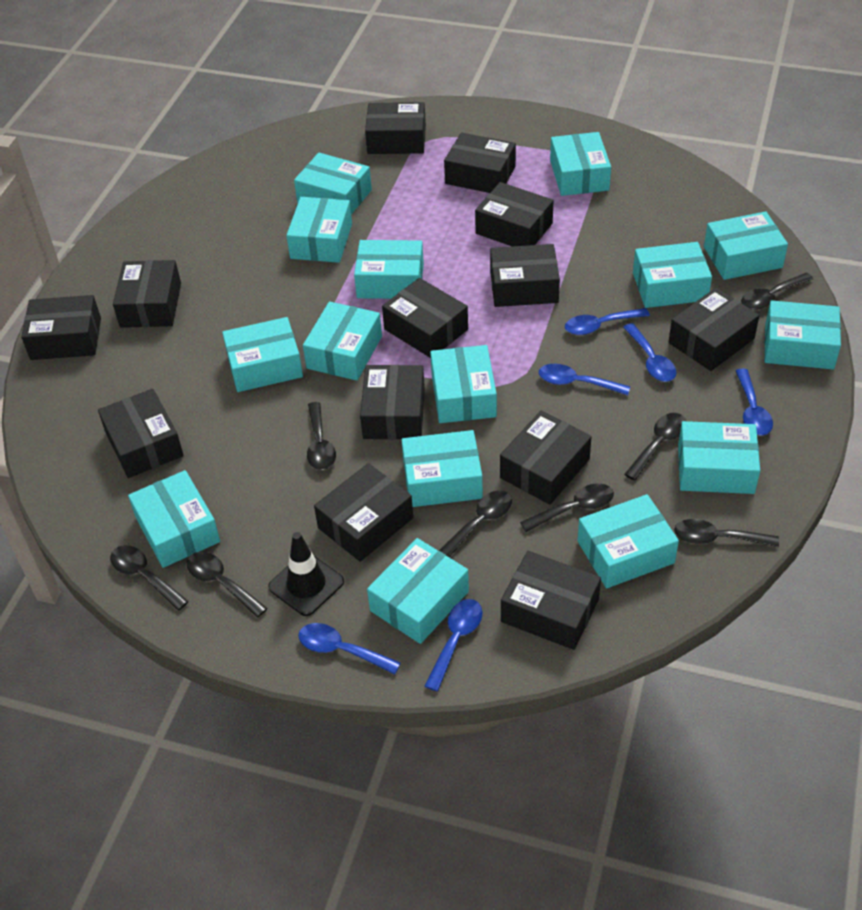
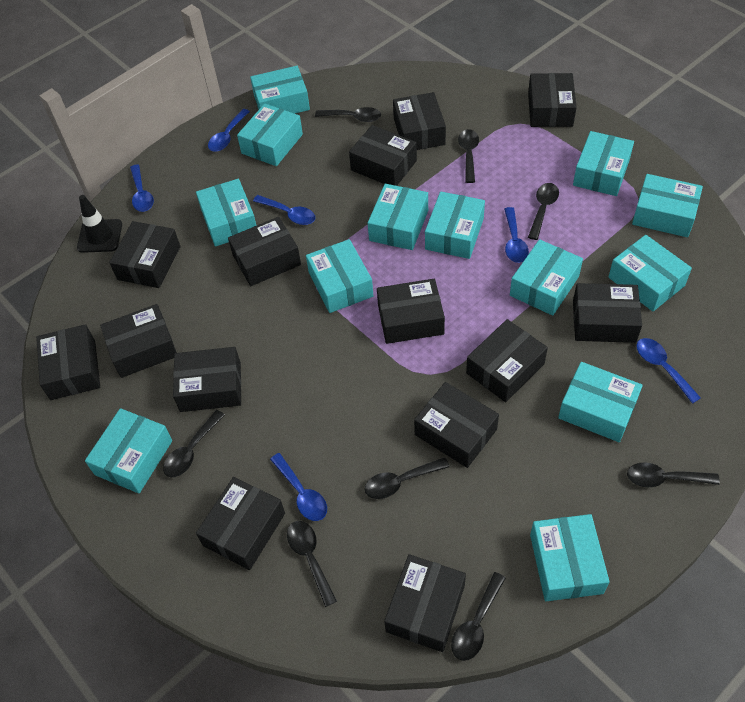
black box: [21,295,101,360] [98,389,184,478] [113,260,181,328] [314,463,413,562] [360,365,425,439] [365,102,426,154] [382,278,468,358] [444,133,516,193] [475,182,554,246] [490,244,560,307] [500,411,592,505] [501,551,601,650] [669,288,759,371] = 13 -> [36,324,100,400] [100,304,177,378] [109,221,181,288] [173,347,241,412] [196,477,285,570] [228,217,301,286] [349,125,417,186] [377,279,445,344] [384,554,466,652] [393,92,446,150] [414,382,499,468] [466,319,548,402] [528,73,577,127] [573,283,642,343] = 14
turquoise box: [128,470,220,568] [222,317,303,392] [286,197,352,263] [294,153,372,215] [303,302,382,381] [354,240,424,299] [367,538,469,644] [402,430,483,507] [430,345,497,423] [550,132,611,196] [577,494,679,588] [633,242,712,308] [678,421,760,494] [704,211,788,280] [765,300,841,370] = 15 -> [85,408,172,493] [196,179,257,247] [237,103,303,166] [250,66,310,114] [306,239,373,313] [368,184,428,250] [425,191,485,259] [510,239,583,316] [530,514,610,601] [558,362,643,442] [573,131,634,196] [608,235,692,311] [632,174,703,237] = 13

